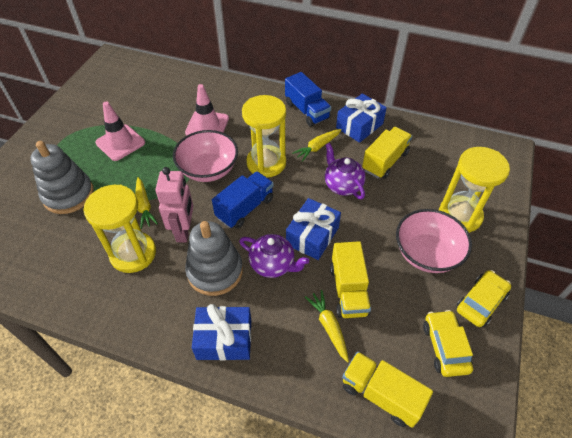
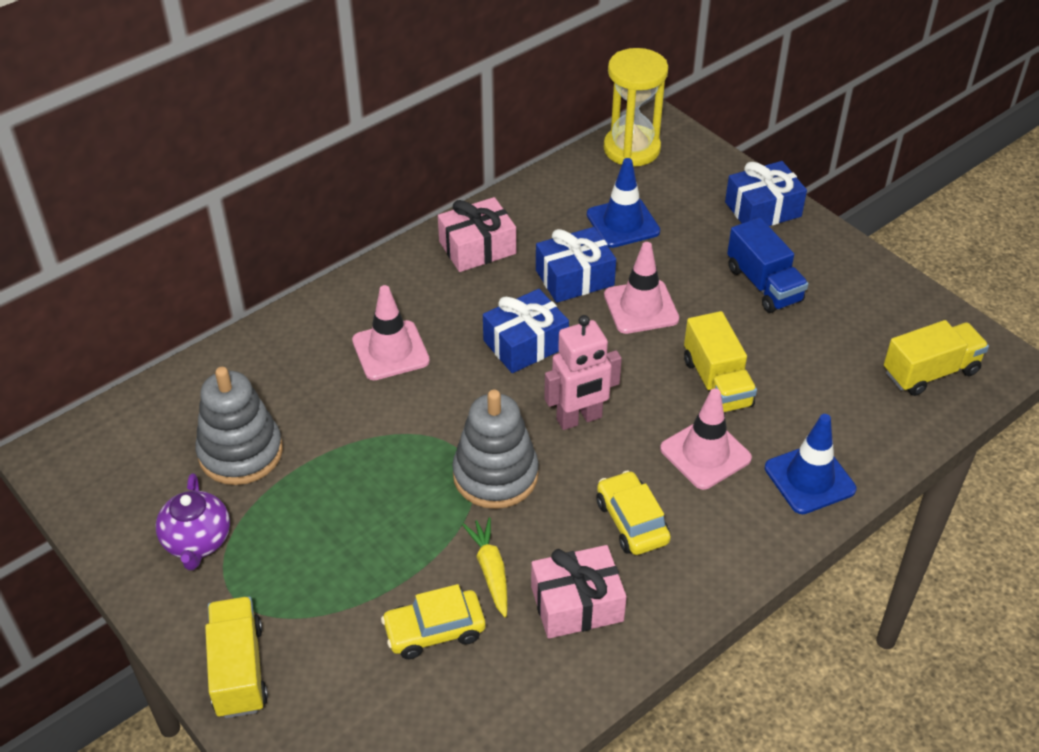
blue traffic cone: none = 0 -> [587,158,660,248] [765,414,856,514] = 2
blue truck: [212,171,274,229] [285,72,331,127] = 2 -> [727,217,808,313] = 1
pink bowl: [173,130,238,182] [396,209,472,273] = 2 -> none = 0
pink gift: none = 0 -> [438,197,516,272] [531,545,627,639] = 2
pink traffic cone: [95,102,145,161] [185,84,229,136] = 2 -> [352,285,430,380] [604,242,679,334] [660,388,752,490] = 3
purple teapot: [239,234,309,278] [325,143,366,199] = 2 -> [155,473,230,570] = 1
yellow carrot: [135,177,158,229] [292,129,342,162] [305,290,349,363] = 3 -> [462,517,508,617] = 1
yellow hourglass: [83,185,156,273] [242,95,286,177] [439,147,510,233] = 3 -> [604,48,668,167] = 1

